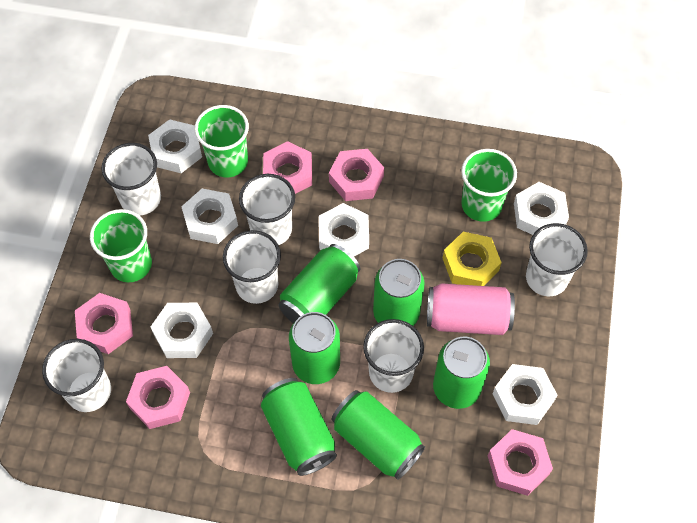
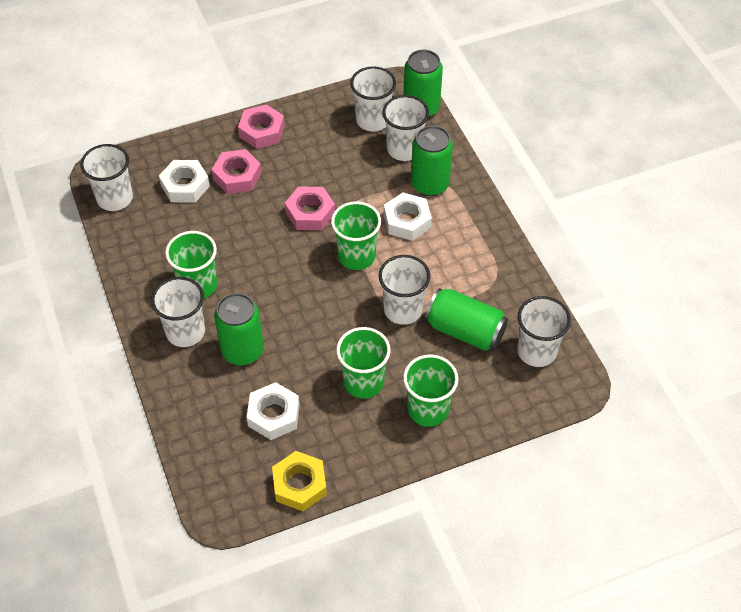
green can: [261,378,337,476] [279,244,360,323] [289,312,340,384] [332,390,425,480] [373,259,425,326] [433,337,490,409] = 6 -> [214,293,264,365] [404,50,443,118] [411,126,453,196] [425,288,508,351] = 4
green cup: [90,209,152,282] [194,105,249,177] [461,149,517,222] = 3 -> [165,231,217,299] [331,201,381,270] [336,327,391,399] [403,354,459,427] = 4
pink can: [427,283,515,335] = 1 -> none = 0
pink nut: [75,293,133,354] [126,366,190,429] [263,141,312,194] [329,149,384,201] [488,429,553,496] = 5 -> [212,149,262,194] [238,104,285,149] [285,186,335,230] = 3
white nut: [148,119,202,173] [151,303,213,358] [181,189,238,244] [319,203,369,256] [493,364,557,425] [514,182,569,235] = 6 -> [159,160,210,203] [247,382,300,440] [384,192,432,241] = 3

